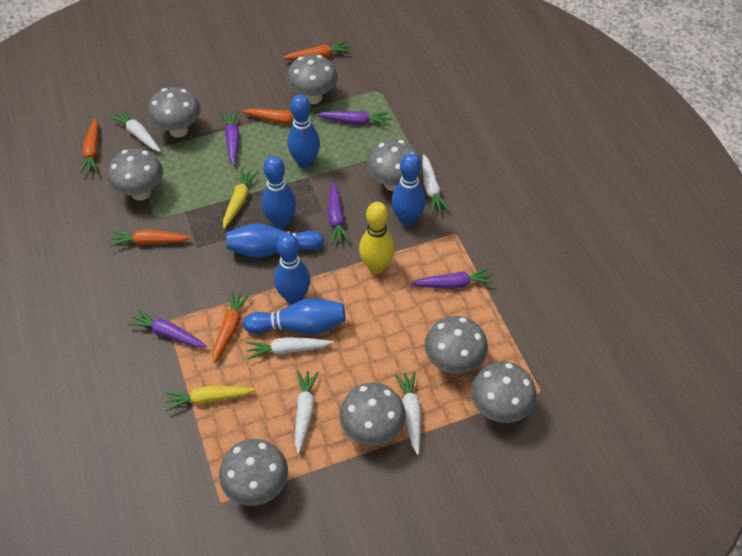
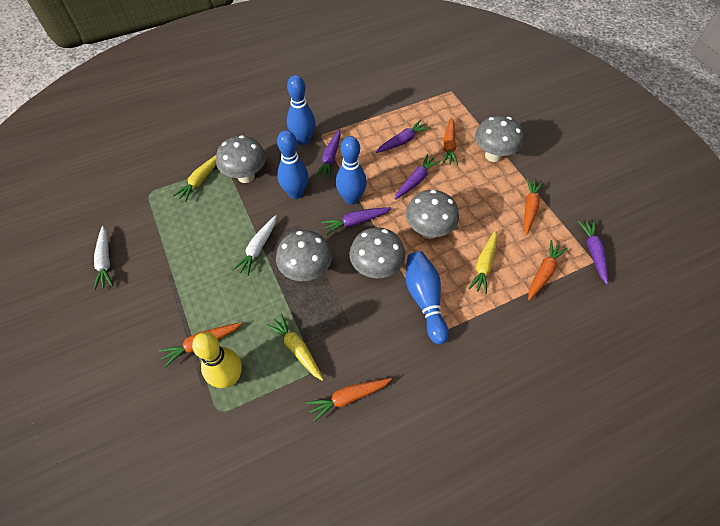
blue bowling pin: [226,223,324,258] [243,298,345,335] [262,156,296,229] [274,233,310,304] [287,95,320,168] [391,153,426,226] = 6 -> [277,130,308,199] [287,75,316,145] [336,136,367,205] [406,251,449,344] = 4
grey mushroom: [107,148,163,201] [148,87,201,138] [219,439,288,506] [287,54,338,104] [339,383,406,446] [367,139,422,191] [424,316,488,374] [471,361,536,423] = 8 -> [216,135,266,183] [276,230,332,281] [349,227,405,278] [406,190,459,239] [475,116,524,162] = 5
white carrot: [109,109,161,152] [246,337,334,360] [295,370,319,454] [394,371,421,455] [422,154,450,214] = 5 -> [94,226,113,291] [232,215,276,276] = 2
yellow carrot: [165,386,256,411] [223,169,258,229] = 2 -> [173,155,216,202] [266,313,324,381] [468,231,497,294] = 3

